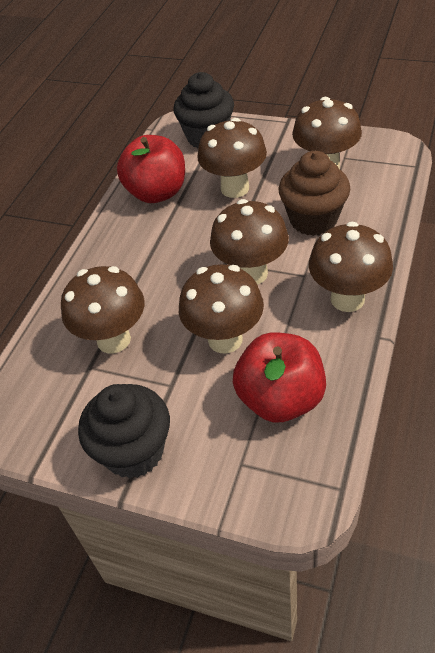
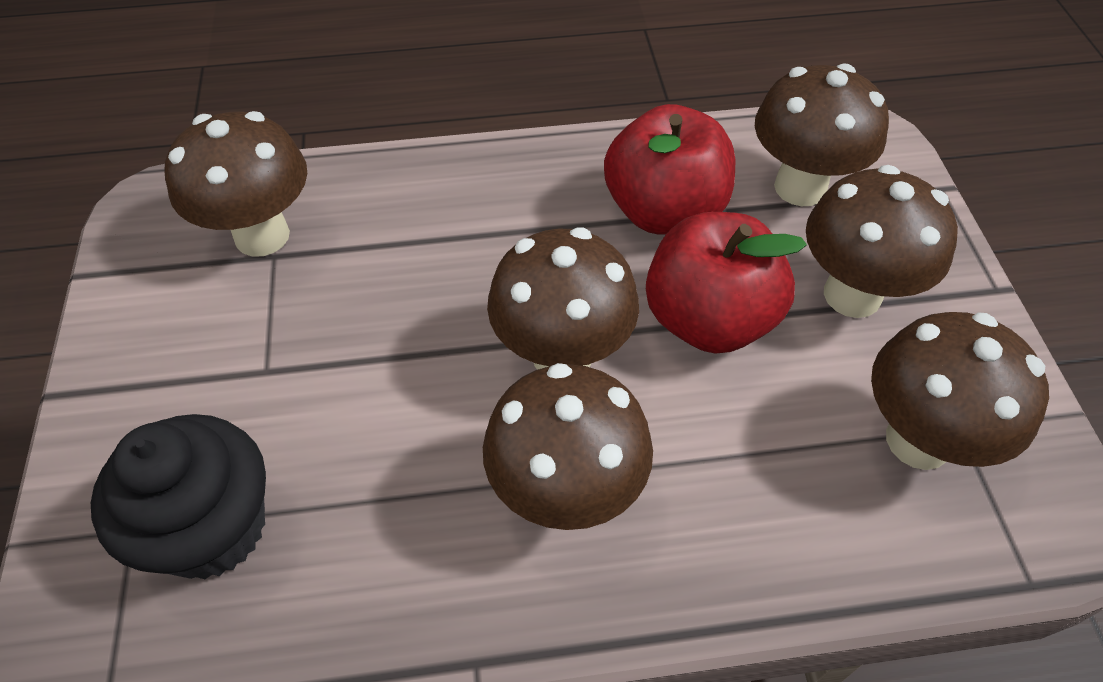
black cupcake: [78,384,170,479] [173,72,234,148] = 2 -> [91,414,266,579] = 1
brown cupcake: [279,151,350,236] = 1 -> none = 0

